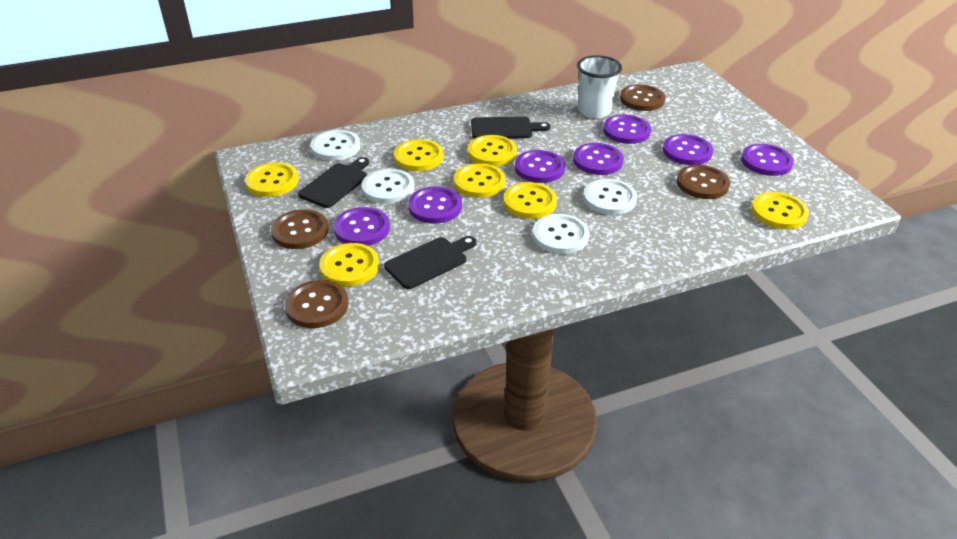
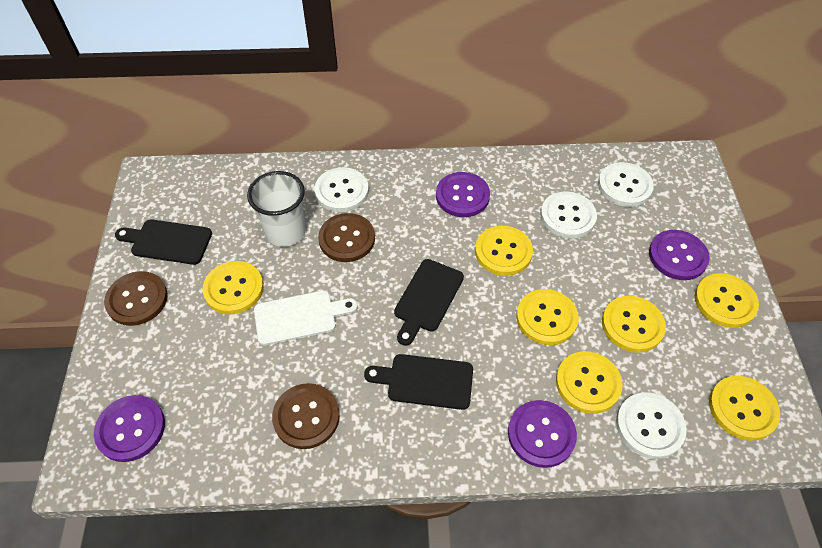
brown button: [271,209,328,249] [284,280,349,328] [620,85,665,111] [677,165,730,199] = 4 -> [104,271,168,326] [272,383,340,449] [318,213,375,262] = 3
purple button: [333,207,390,246] [408,187,462,224] [515,150,566,183] [573,143,624,175] [603,114,651,144] [663,134,713,165] [741,144,794,176] = 7 -> [94,395,165,462] [436,172,490,217] [508,400,577,468] [649,230,710,280] = 4
white cutting board: none = 0 -> [254,290,358,345] = 1

